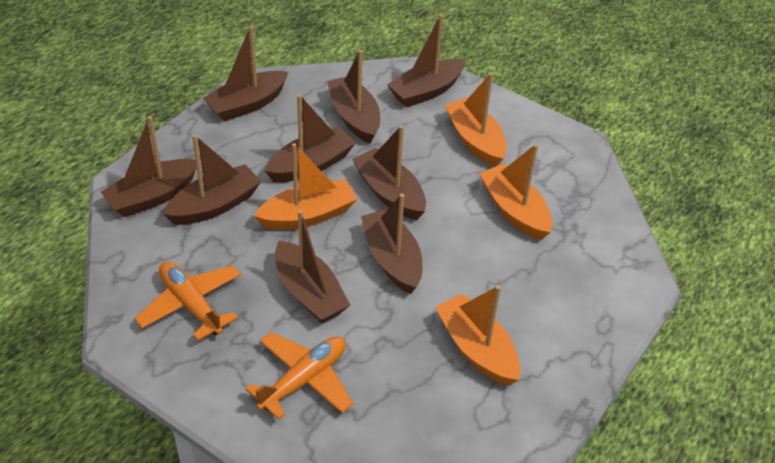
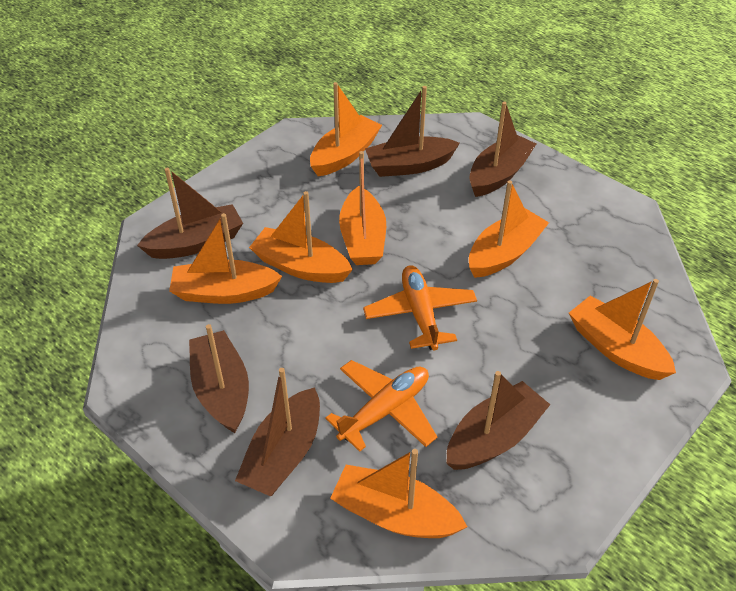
brown boat: [101,116,197,217] [163,135,261,225] [203,26,288,121] [265,94,356,182] [275,210,350,324] [327,50,380,144] [352,125,426,220] [361,194,422,294] [387,14,465,107] = 9 -> [137,168,243,259] [189,324,249,433] [235,368,320,496] [365,86,460,177] [446,371,550,470] [469,102,536,197] = 6
orange boat: [254,143,357,230] [435,285,520,386] [444,73,507,167] [479,144,552,240] = 4 -> [169,213,282,304] [249,191,353,283] [310,82,382,176] [330,449,467,538] [339,151,386,265] [469,180,549,278] [569,279,676,380] = 7

